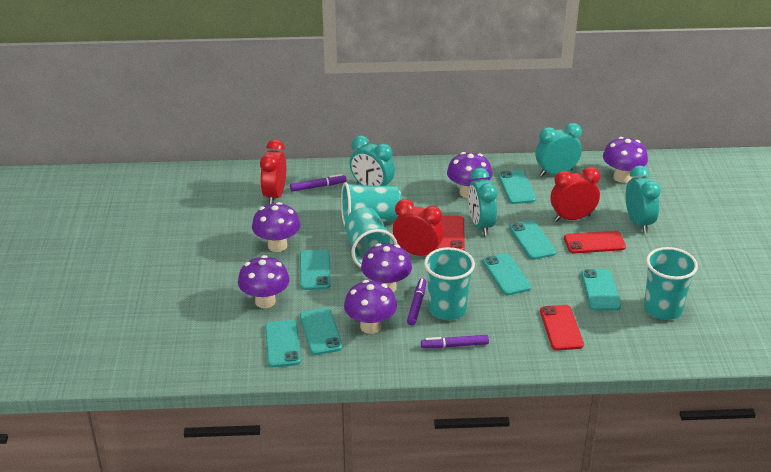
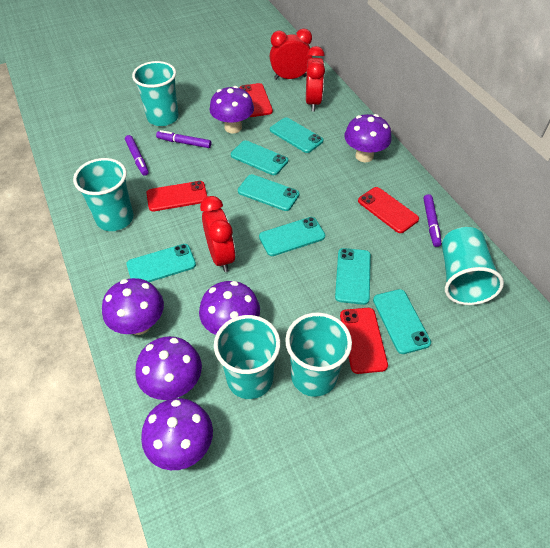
red phone: [437,215,465,250] [540,305,584,350] [564,231,626,253] = 3 -> [147,181,207,212] [239,83,273,117] [340,308,388,374] [358,187,419,233] = 4
turquoise clock: [350,136,395,186] [468,168,497,235] [536,123,582,177] [626,166,661,233] = 4 -> none = 0
turquoise cup: [341,182,402,226] [345,207,398,268] [424,247,475,320] [644,247,698,320] = 4 -> [73,158,134,231] [132,61,179,126] [214,315,280,399] [285,312,352,397] [442,227,504,305] = 5

